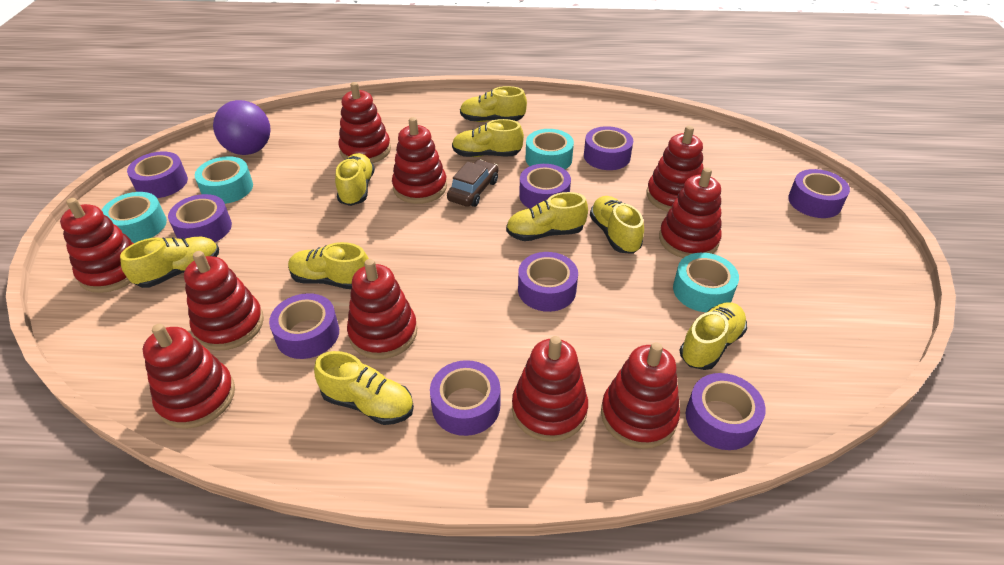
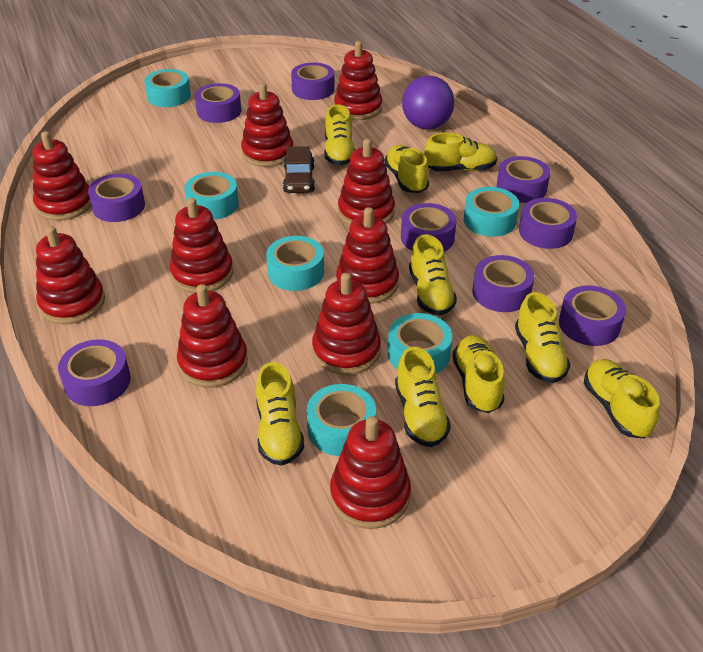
turquoise tape: [102,192,167,243] [195,156,253,204] [526,129,574,169] [673,253,739,312] = 4 -> [144,69,191,107] [184,172,239,220] [266,236,324,291] [306,384,376,456] [388,313,452,374] [464,187,519,237] = 6

